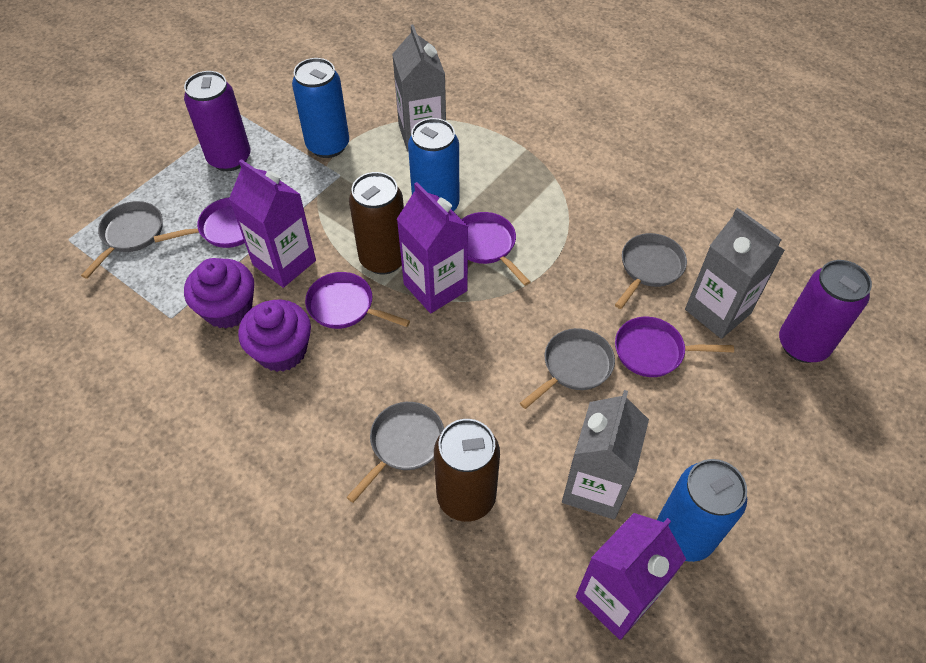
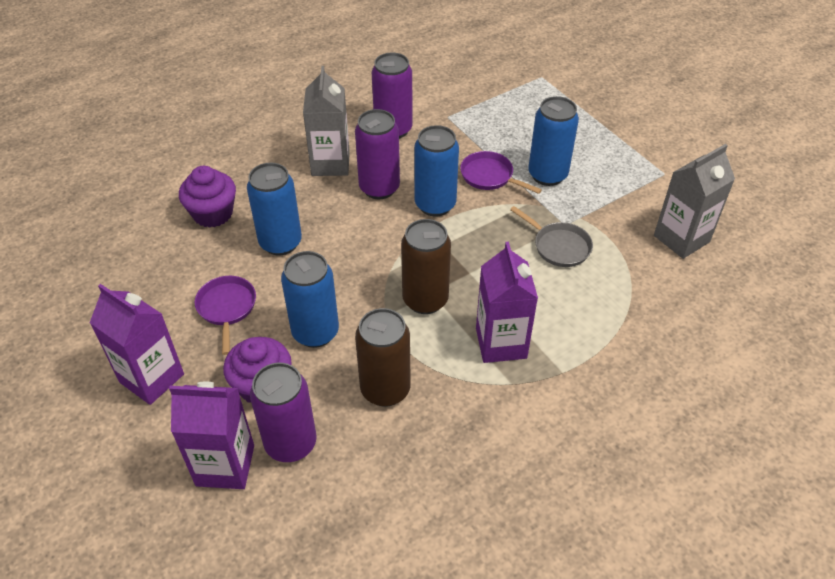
blue can: [292,58,349,158] [408,118,459,211] [657,459,747,562] = 3 -> [247,163,302,256] [281,251,339,348] [414,125,459,216] [528,96,579,186] = 4
grey carton: [392,25,446,151] [562,390,649,519] [685,208,785,339] = 3 -> [303,66,350,176] [654,144,735,259] = 2
grey pan: [81,201,163,279] [346,402,444,503] [520,328,615,409] [615,233,687,309] = 4 -> [510,206,593,267] = 1
purple can: [184,71,250,171] [779,260,872,363] = 2 -> [250,363,317,462] [355,109,400,199] [372,53,413,139] = 3
purple pan: [154,197,245,248] [305,272,410,329] [462,212,530,286] [615,317,734,377] = 4 -> [195,276,256,355] [460,151,542,194] = 2

